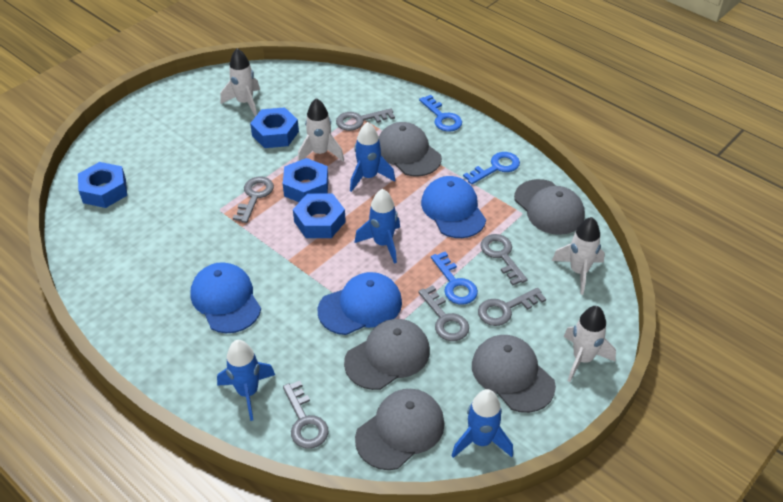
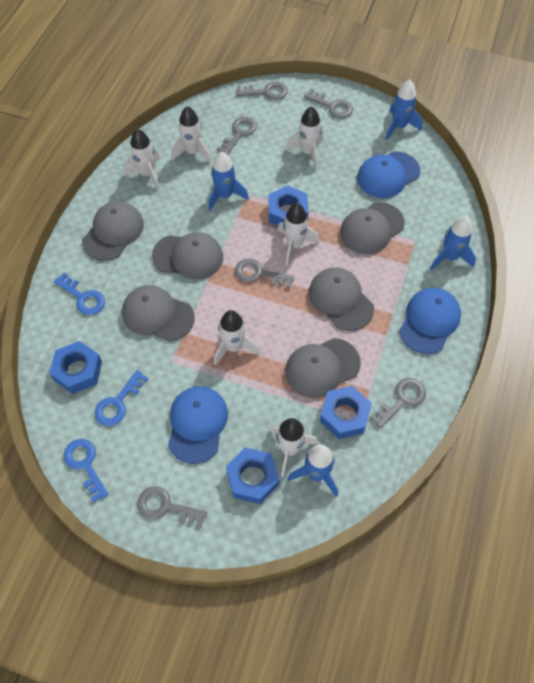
grey cap: [344,319,430,390] [355,389,445,470] [379,122,442,176] [472,335,556,413] [514,179,585,235] = 5 -> [82,201,144,261] [122,285,195,342] [152,232,223,280] [285,338,361,398] [309,267,374,331] [340,202,405,254] = 6
white rocket: [221,48,260,117] [298,98,344,161] [552,217,605,295] [564,306,616,382] = 4 -> [123,129,160,190] [171,106,212,163] [214,310,260,366] [269,418,318,477] [278,203,319,265] [285,106,323,170] = 6

